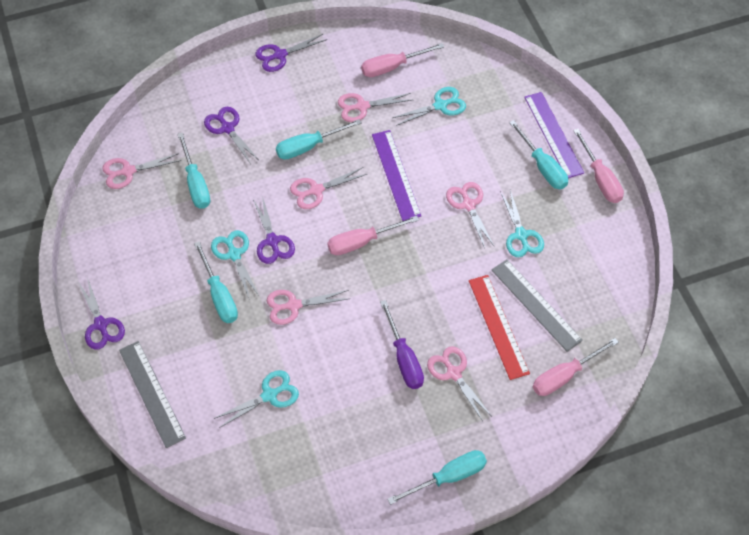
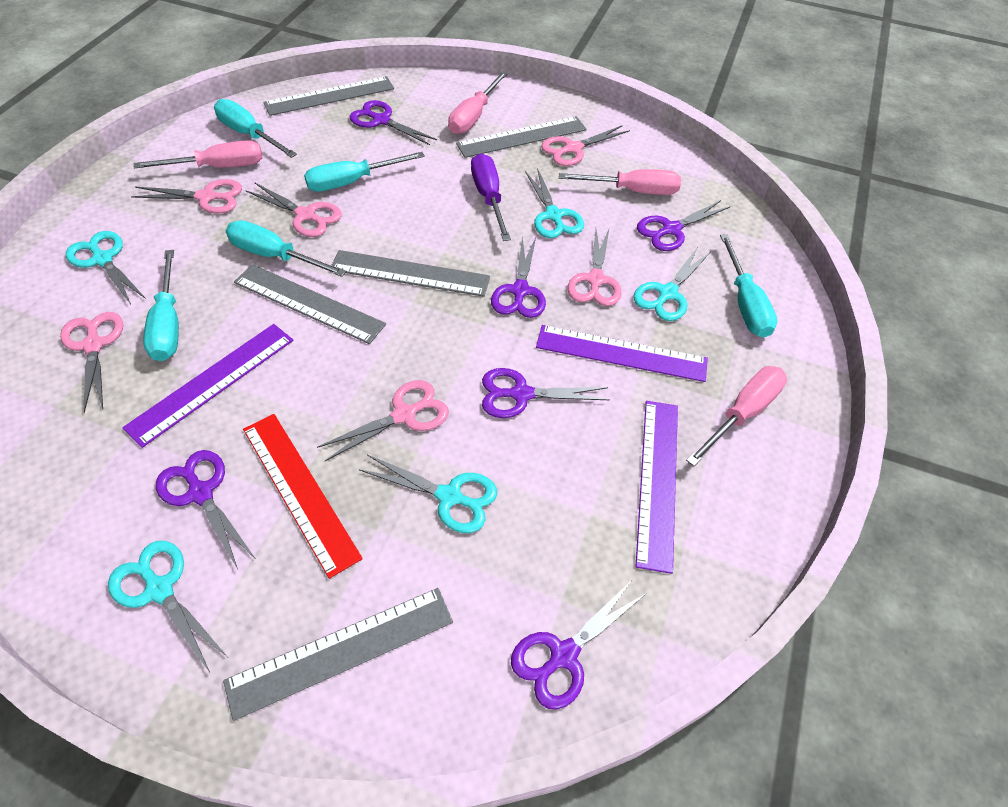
grey ruler: [119,341,186,448] [492,259,583,352] = 2 -> [223,588,453,721] [234,264,386,344] [264,76,394,116] [331,250,490,297] [456,116,587,158] = 5
purple ruler: [372,130,421,221] [524,92,584,178] = 2 -> [122,324,293,448] [536,325,708,382] [635,401,678,574] = 3
purple scissors: [78,277,125,350] [204,107,259,164] [253,196,295,264] [255,34,327,72] = 4 -> [156,450,256,569] [349,100,437,145] [482,368,610,418] [491,236,546,318] [511,580,647,710] [637,200,730,251] = 6
turquoise scissors: [211,230,260,300] [214,370,299,428] [392,87,466,126] [500,190,544,257] = 4 -> [66,231,146,304] [108,541,227,672] [360,455,497,533] [525,168,584,238] [633,247,710,321] = 5

